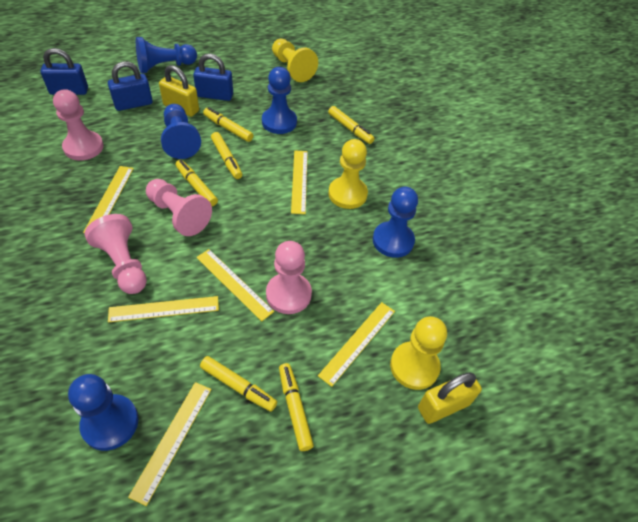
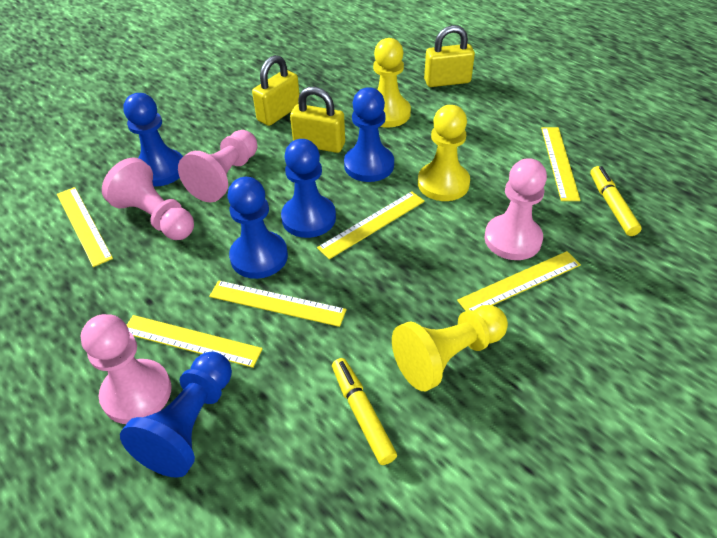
blue padlock: [40,48,88,95] [108,61,153,111] [193,54,233,101] = 3 -> none = 0
yellow marker: [175,160,218,206] [200,356,277,412] [203,107,253,142] [211,132,242,179] [279,363,314,451] [328,106,375,144] = 6 -> [332,358,397,465] [590,166,642,236] = 2
yellow padlock: [159,65,199,117] [418,372,482,424] = 2 -> [252,55,300,126] [290,87,345,153] [424,25,475,87] = 3

